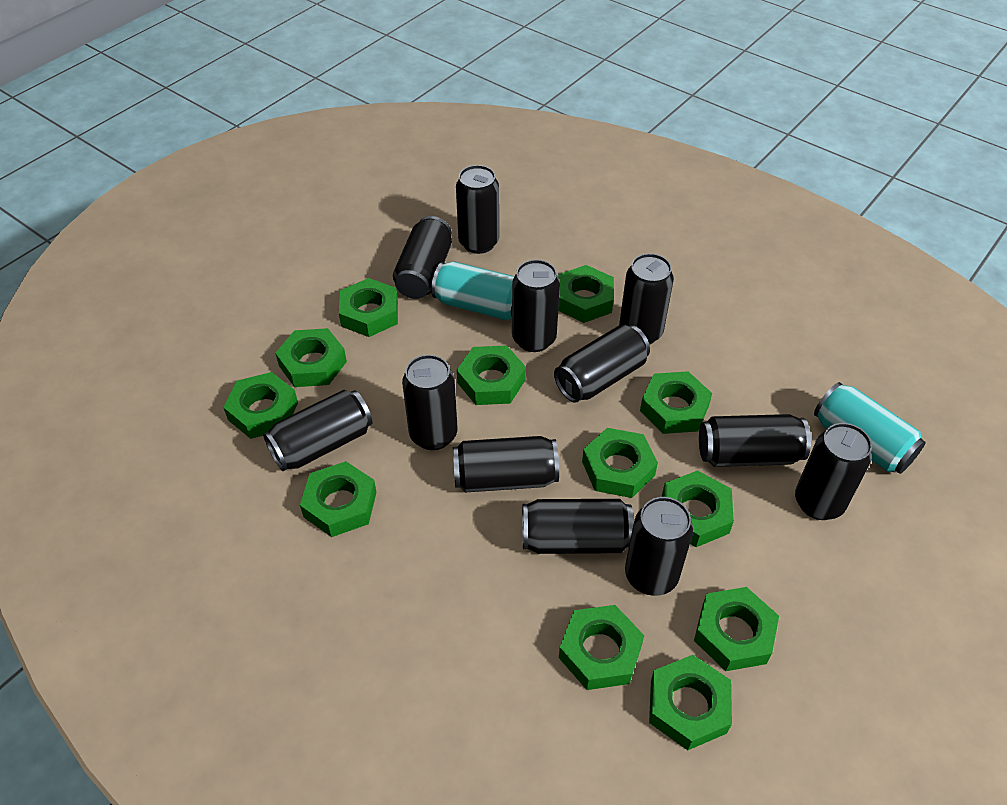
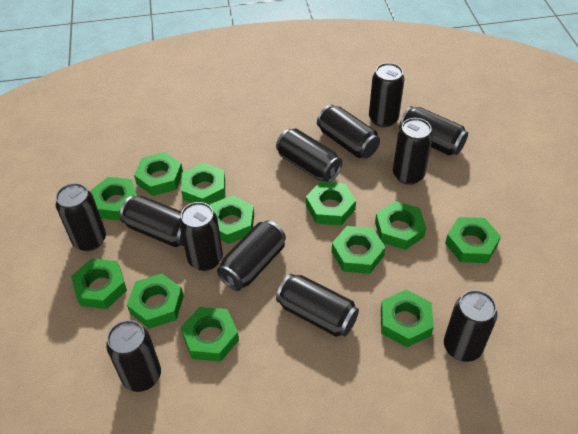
turquoise can: [431,261,514,321] [814,382,926,474] = 2 -> none = 0

